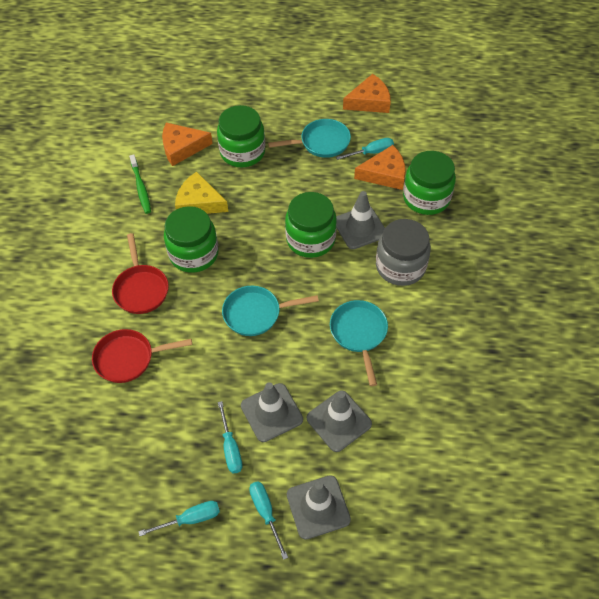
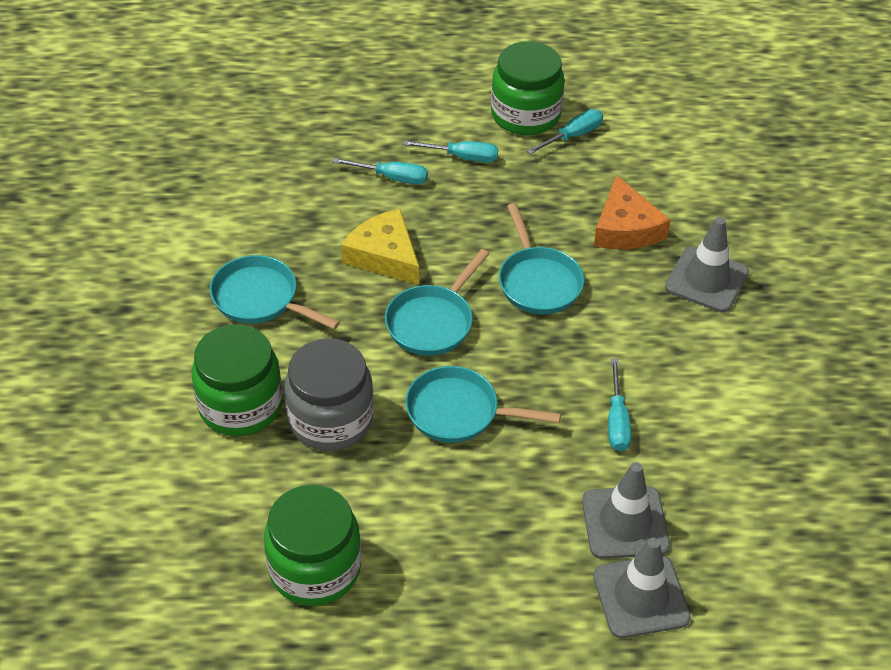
green jar: [164,206,219,273] [217,105,265,167] [285,192,337,258] [403,151,456,215] = 4 -> [191,324,283,436] [264,484,361,606] [491,41,565,135] = 3
green toothbrush: [129,155,151,214] = 1 -> none = 0
grey traffic cone: [241,382,303,442] [287,475,351,540] [307,391,372,452] [336,191,385,249] = 4 -> [582,462,670,559] [593,537,691,638] [665,217,749,312] = 3
orange cheese: [162,123,213,166] [343,74,391,113] [354,145,406,190] = 3 -> [594,175,671,249] = 1
red pan: [92,329,192,383] [112,233,169,314] = 2 -> none = 0
turquoise pan: [222,286,319,336] [268,119,351,158] [330,300,388,386] = 3 -> [210,255,340,330] [385,249,489,356] [405,366,561,443] [499,203,584,314] = 4

